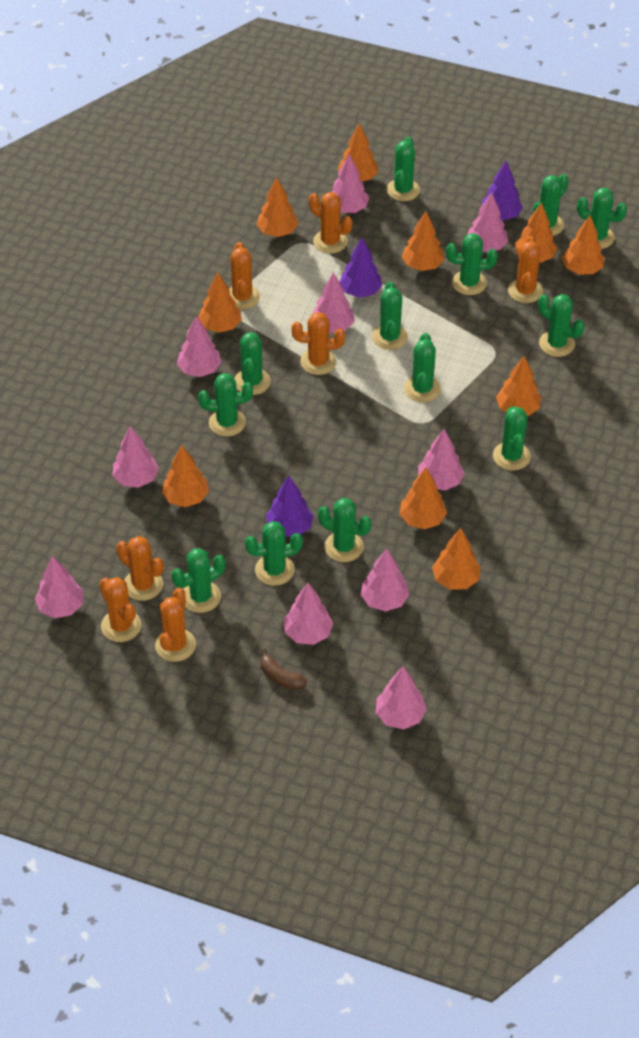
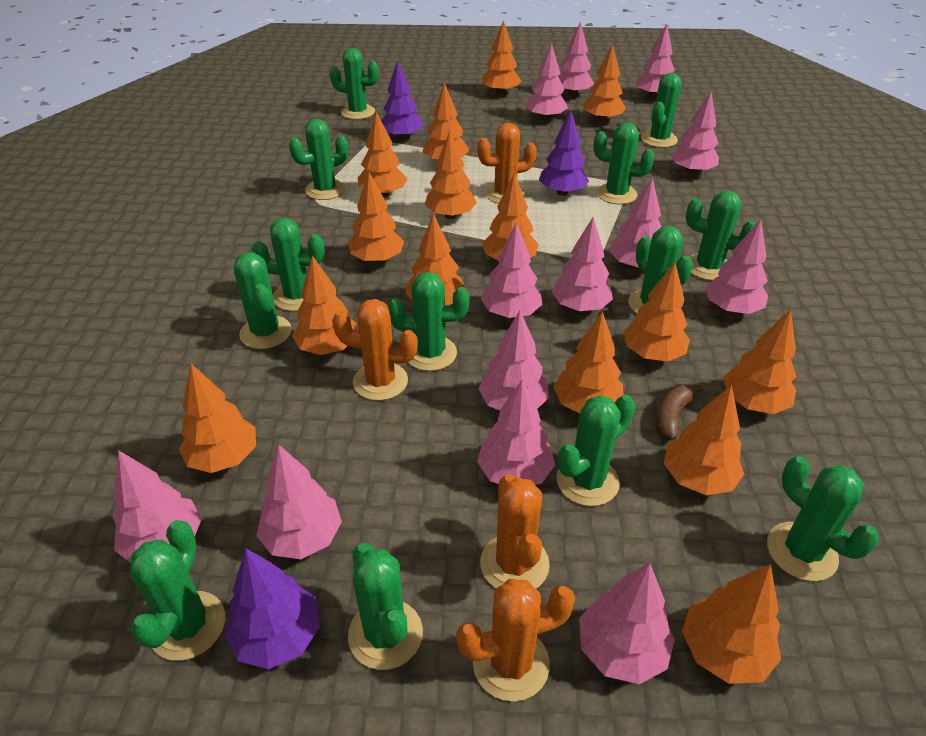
orange cactus: [100,577,141,642] [116,536,164,601] [155,588,196,662] [229,242,260,309] [292,312,345,375] [309,192,352,254] [508,236,543,303] = 7 -> [332,299,418,401] [456,578,575,702] [477,123,537,204] [480,474,550,589] = 4
orange tree: [162,445,209,507] [198,271,242,333] [257,177,299,237] [338,123,378,181] [400,467,447,529] [402,211,444,271] [432,528,481,590] [496,356,541,416] [515,203,557,263] [562,215,604,274] = 10 -> [179,364,256,473] [292,255,357,355] [348,173,404,264] [358,112,407,198] [405,213,466,305] [423,82,469,159] [425,131,477,219] [482,20,522,95] [482,173,539,260] [553,311,624,413] [583,44,626,122] [623,262,690,362] [664,384,744,495] [682,564,781,684] [723,309,797,414] = 15
pink tree: [35,556,84,618] [113,426,159,488] [177,316,222,377] [284,583,333,645] [313,272,355,333] [332,154,369,213] [360,549,410,612] [376,667,427,729] [418,429,465,490] [467,192,508,252] = 10 -> [113,450,202,563] [256,444,342,559] [477,379,555,485] [479,311,549,411] [481,222,542,318] [525,43,568,121] [551,217,613,312] [558,22,594,97] [579,563,675,684] [609,177,662,270] [635,24,675,99] [671,92,719,175] [705,219,768,314] = 13

